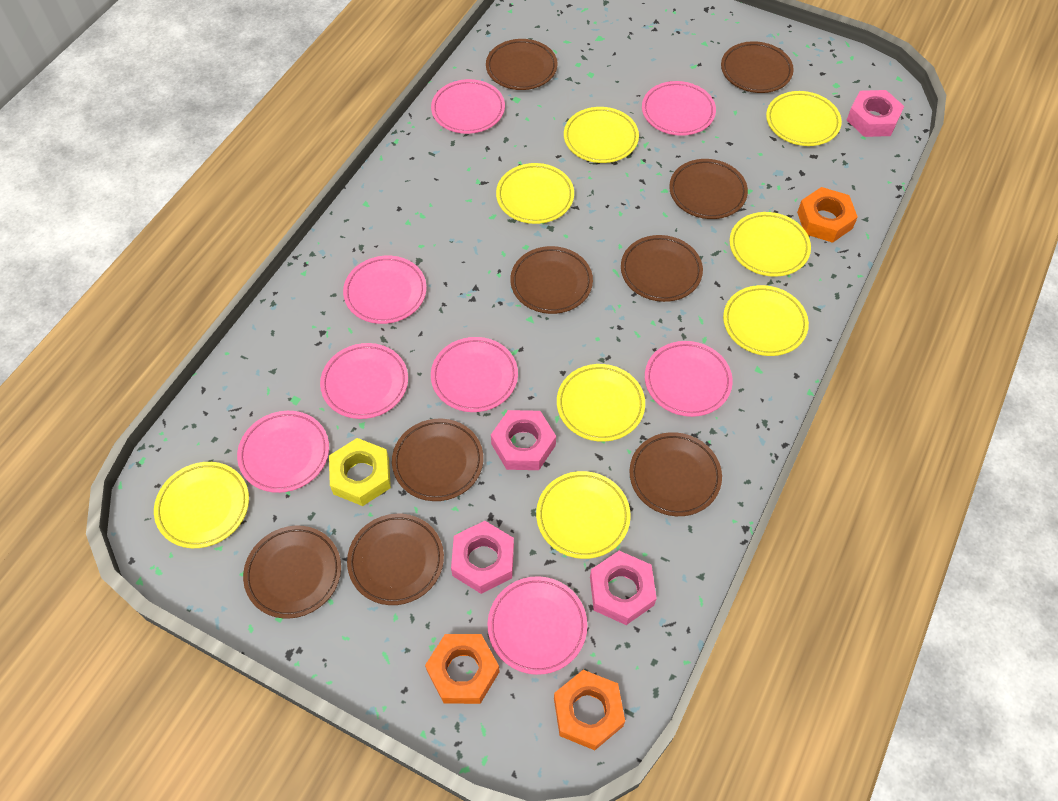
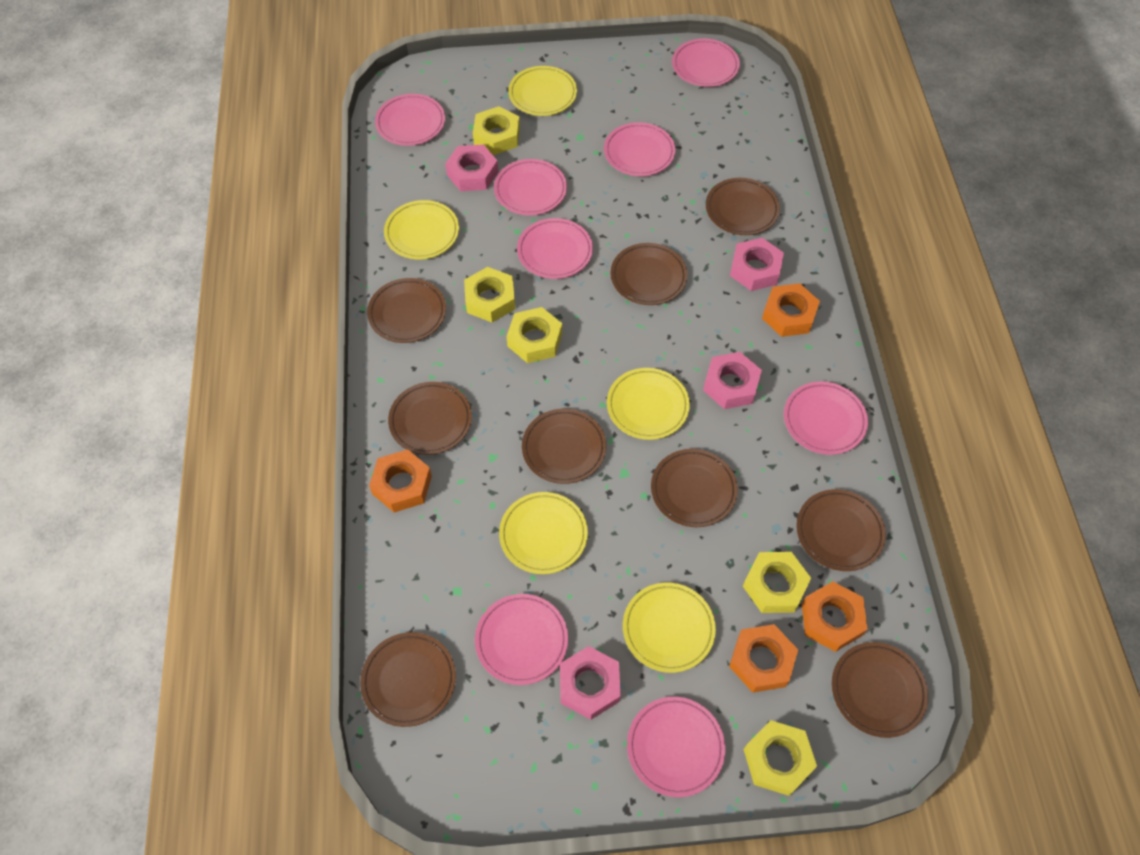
orange nut: [425,634,500,704] [554,670,625,750] [797,187,858,243] = 3 -> [369,449,432,512] [729,624,798,693] [762,283,820,337] [802,581,867,652] = 4
yellow nut: [329,438,391,506] = 1 -> [464,267,515,322] [473,106,520,155] [507,307,562,363] [743,552,811,613] [743,720,817,796] = 5
yellow plate: [154,462,249,548] [496,163,574,224] [536,471,631,559] [557,364,645,442] [564,107,639,163] [723,285,809,356] [730,212,811,277] [766,91,842,146] = 8 -> [384,200,459,259] [499,492,588,574] [508,66,577,116] [607,368,690,440] [623,583,716,673] = 5

